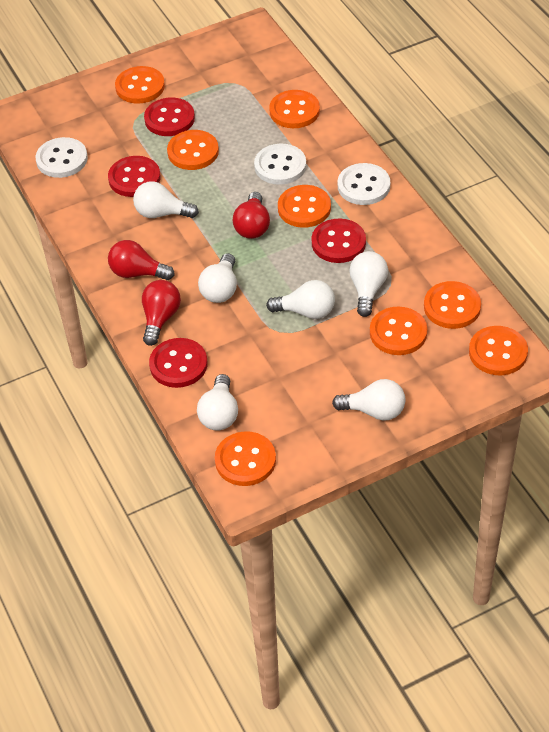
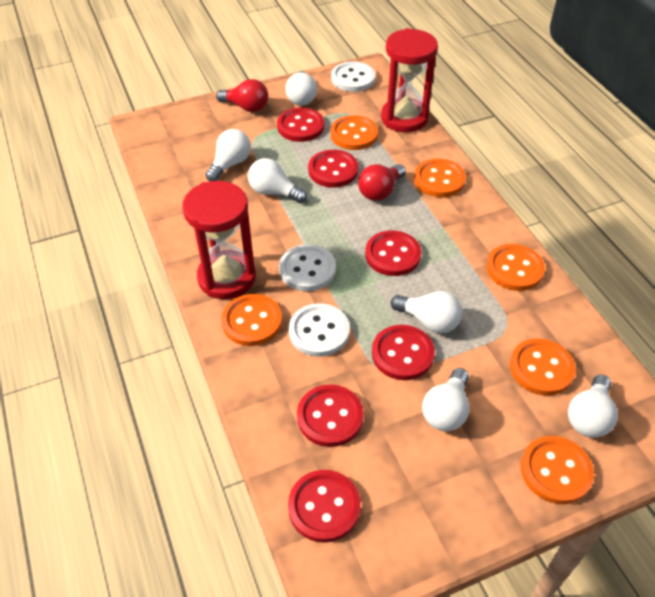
orange button: [115,66,165,104] [167,130,219,170] [215,431,276,486] [269,90,320,128] [278,185,331,228] [370,306,428,355] [424,281,481,329] [469,326,528,375] = 8 -> [221,294,282,346] [330,115,378,150] [414,159,466,197] [486,244,545,291] [510,338,576,396] [521,436,594,504] = 6
red button: [108,156,160,197] [144,98,195,136] [149,338,208,388] [311,219,366,263] = 4 -> [277,108,324,142] [288,470,361,543] [297,384,364,447] [308,150,358,188] [365,231,422,276] [372,325,435,380] = 6
red hourglass: none = 0 -> [182,181,256,299] [381,28,438,132] = 2
red light bulb: [108,240,174,280] [142,280,181,346] [233,192,270,239] = 3 -> [216,79,268,112] [358,164,406,201] = 2

